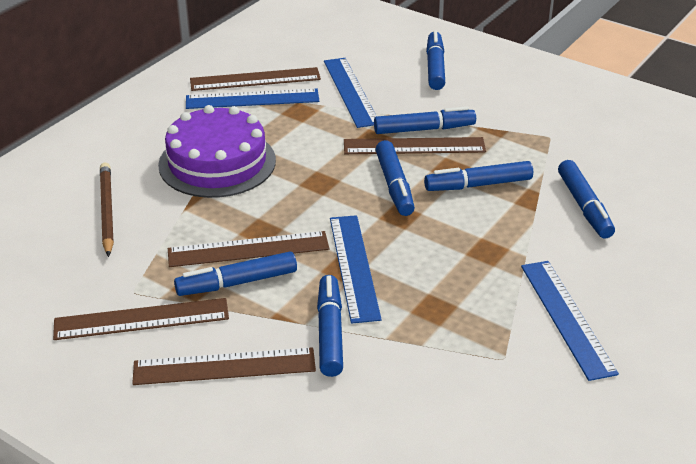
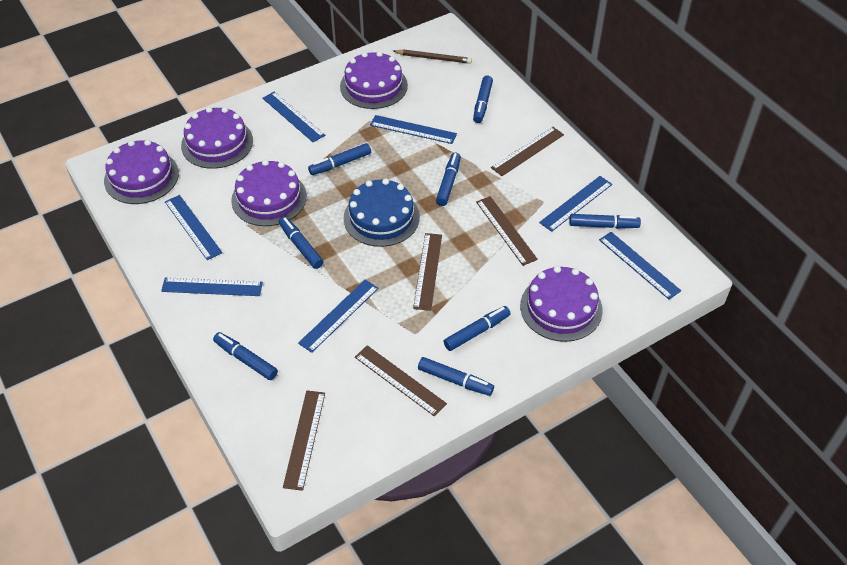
blue cake: none = 0 -> [344,178,420,247] = 1
blue marker: [174,252,297,296] [317,275,343,377] [374,107,476,134] [376,140,415,216] [424,161,533,191] [426,30,445,90] [558,160,615,238] = 7 -> [213,332,278,380] [279,217,324,269] [308,143,371,175] [418,357,494,396] [436,152,461,206] [444,306,511,351] [473,75,493,123] [569,214,641,229] = 8
blue ruler: [186,88,319,109] [324,58,377,128] [330,215,382,323] [521,261,619,381] = 4 -> [161,277,263,296] [165,195,223,260] [262,91,325,142] [298,280,379,353] [370,115,457,144] [539,176,612,232] [599,232,681,299] = 7
purple cake: [158,105,276,198] = 1 -> [104,140,179,204] [181,107,253,169] [231,160,307,226] [340,51,408,109] [520,266,603,342] = 5

